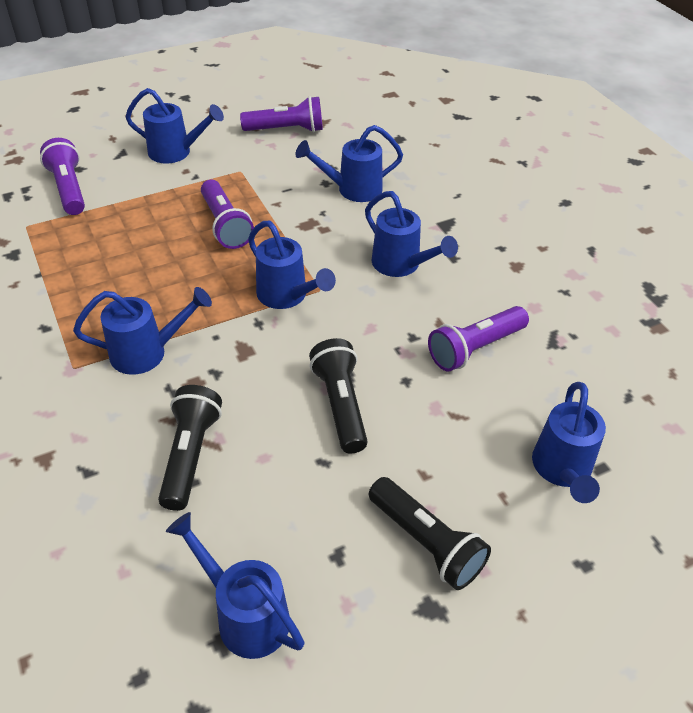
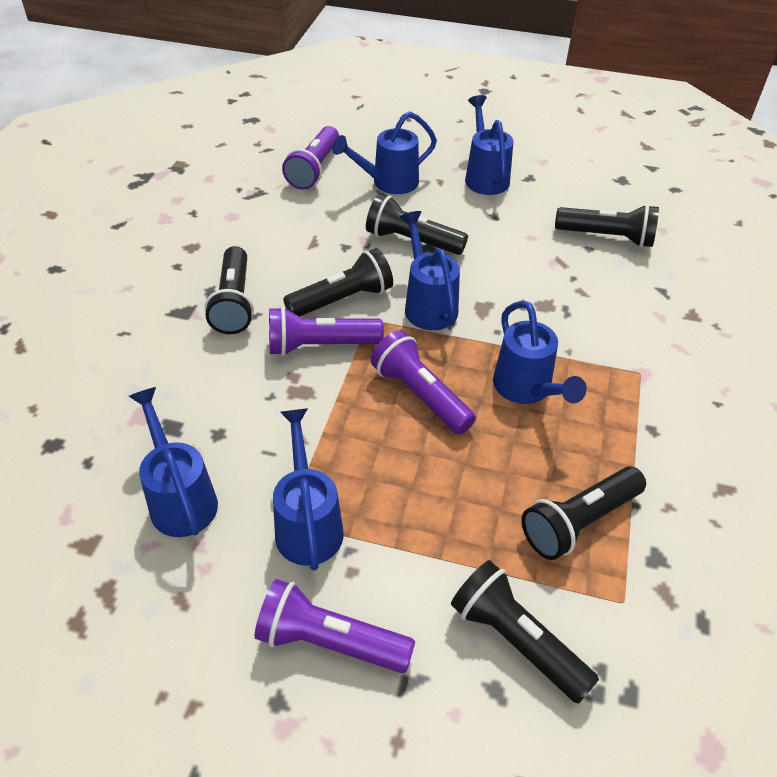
black flashlight: [158,385,222,511] [309,338,368,453] [369,477,491,590] = 3 -> [205,246,254,334] [283,248,393,317] [366,194,468,255] [451,560,599,704] [522,467,646,560] [555,204,659,248] = 6
blue watering can: [73,287,212,375] [126,88,224,164] [166,512,305,659] [248,221,336,309] [296,125,403,202] [365,191,458,277] [532,382,606,503] = 7 -> [129,387,218,537] [273,408,344,571] [332,111,437,194] [400,211,460,330] [465,95,514,195] [493,301,587,404] = 6

